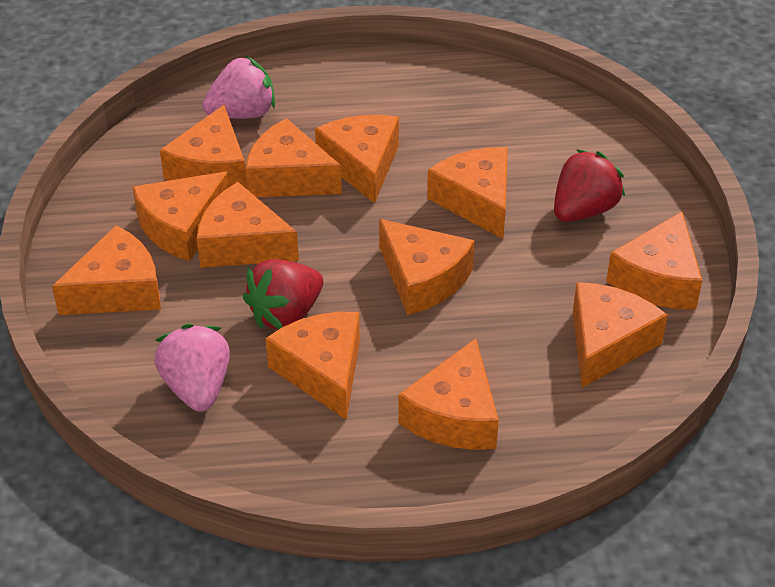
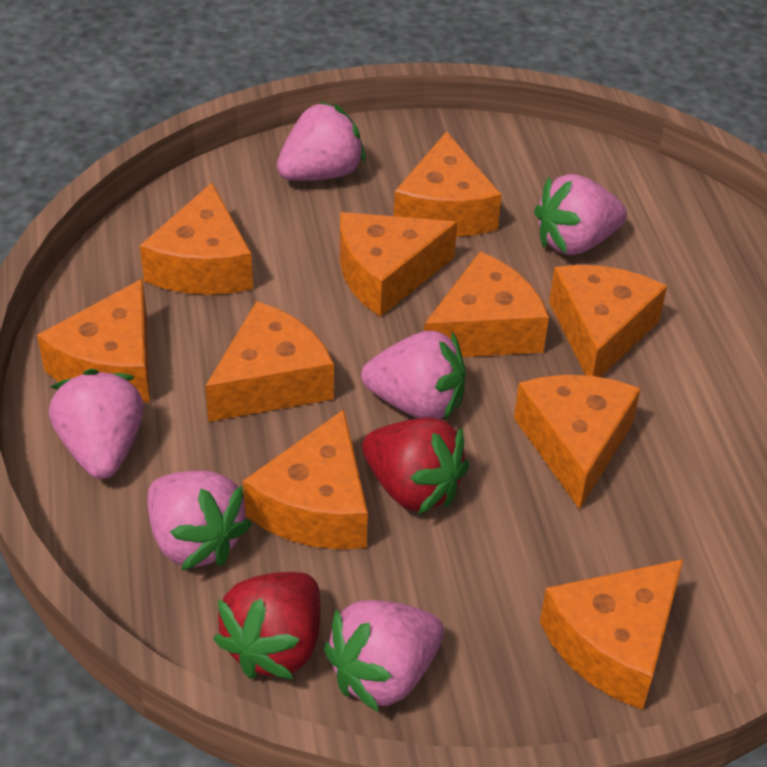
orange cheese: [52,226,161,315] [132,171,230,262] [160,105,247,189] [197,182,299,268] [246,118,342,197] [266,312,360,420] [315,115,399,204] [379,219,475,315] [398,339,499,450] [427,147,508,239] [573,282,668,388] [606,212,702,310] = 12 -> [37,278,150,403] [140,183,253,295] [205,301,334,422] [243,409,368,549] [340,212,457,317] [394,131,502,237] [424,252,549,357] [514,375,641,509] [540,559,683,710] [549,265,667,377] = 10
pink strawberry: [154,324,230,412] [202,56,275,119] = 2 -> [49,369,144,479] [147,471,252,571] [277,101,366,181] [324,600,444,712] [361,331,466,421] [534,174,627,255] = 6

